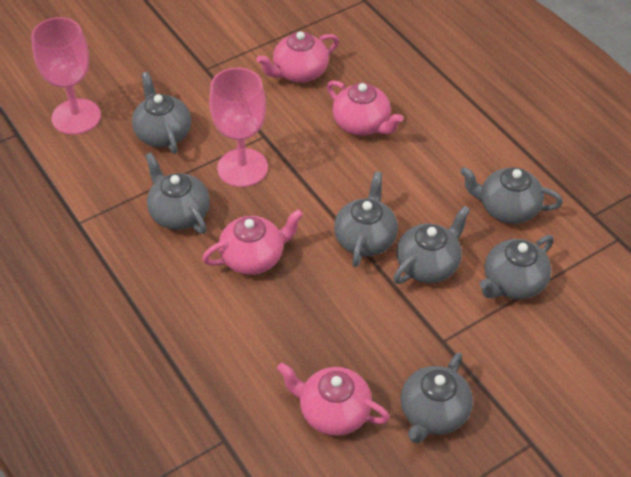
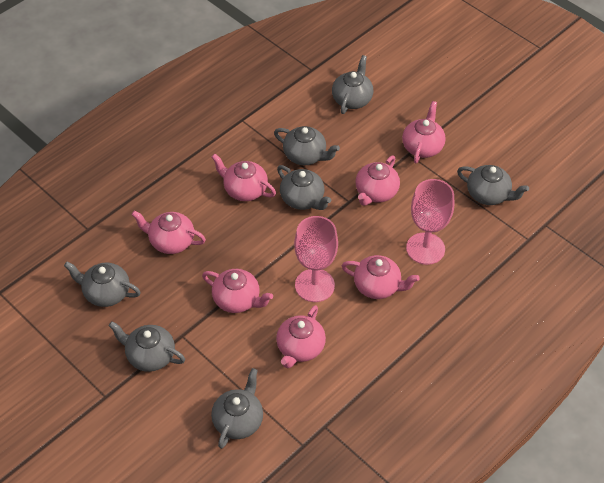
pink teapot: [202,209,303,275] [256,31,339,83] [277,363,390,436] [327,80,404,136] = 4 -> [131,210,206,254] [202,269,273,313] [211,154,276,201] [276,305,326,368] [342,255,420,299] [355,155,400,206] [402,101,446,164] = 7

